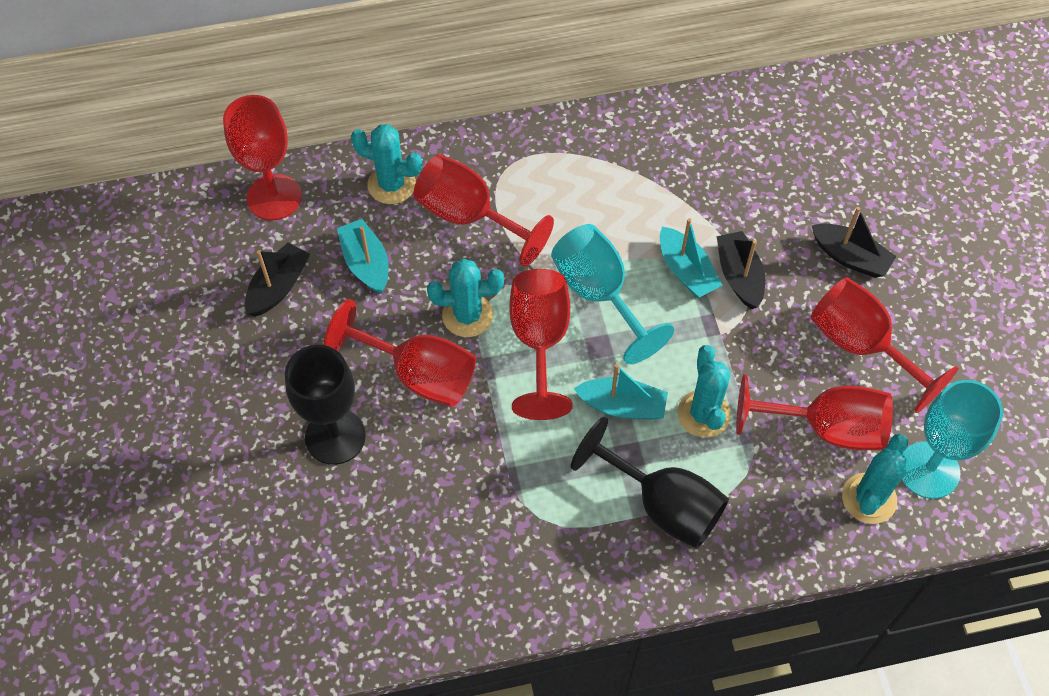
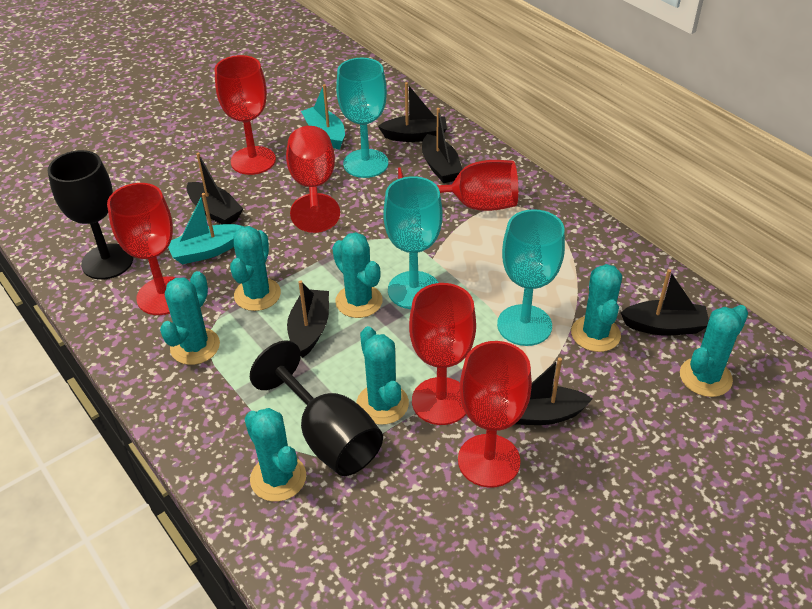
black boat: [245,243,310,317] [717,231,765,309] [811,207,897,278] = 3 -> [187,152,243,224] [287,280,329,358] [378,82,447,142] [422,108,462,183] [515,357,593,425] [621,269,709,335] = 6
turquoise boat: [337,219,388,294] [573,364,668,420] [660,218,723,298] = 3 -> [168,193,245,265] [301,84,345,150] = 2
turquoise cactus: [351,124,422,204] [427,258,504,337] [677,345,731,438] [842,434,908,524] = 4 -> [160,271,220,365] [230,226,281,311] [245,408,306,502] [332,232,383,318] [357,326,409,425] [571,264,622,352] [680,305,748,397] = 7
turquoise goblet: [551,224,674,364] [901,380,1003,499] = 2 -> [336,58,388,178] [383,176,442,309] [497,209,565,346] = 3

